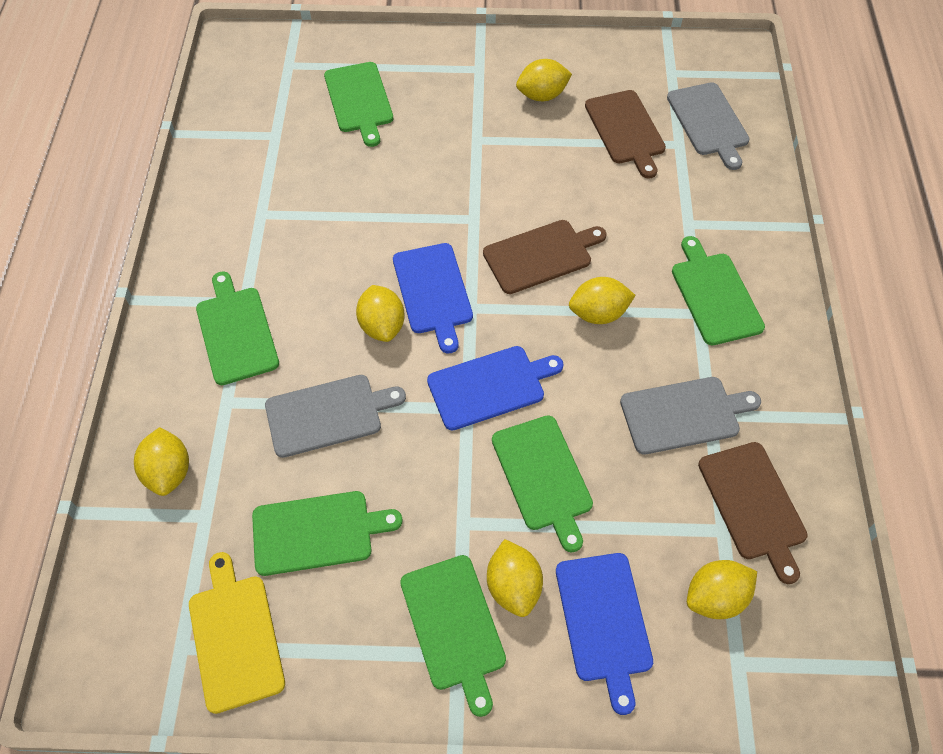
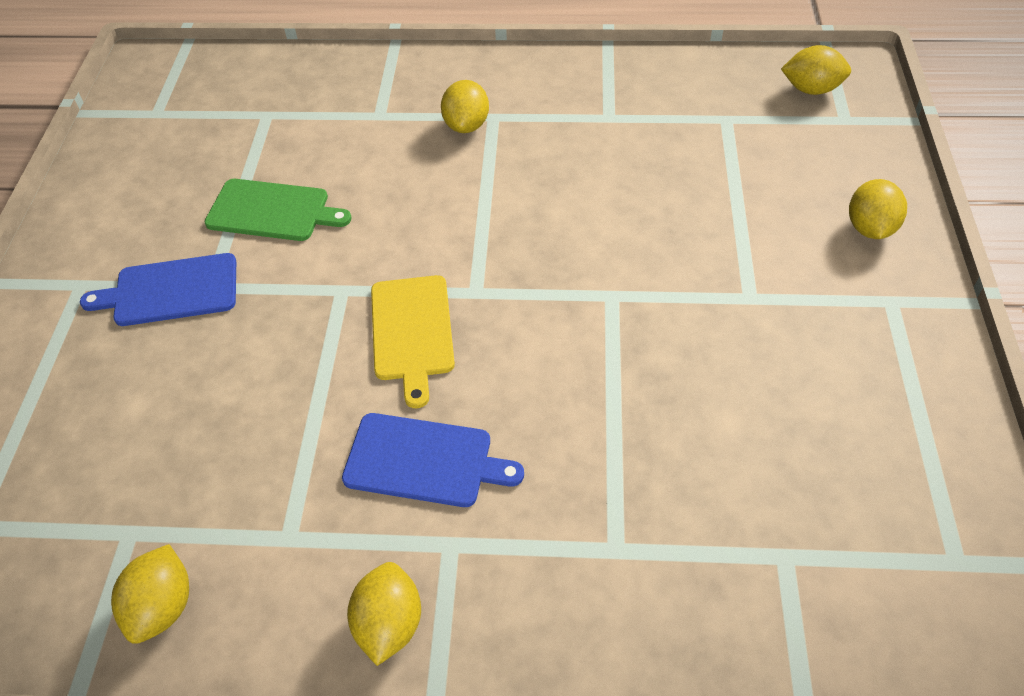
blue cutting board: [393,243,473,353] [427,346,564,430] [556,553,653,715] = 3 -> [80,253,236,326] [342,413,524,507] = 2
brown cutting board: [483,220,607,294] [585,90,666,178] [698,442,808,584] = 3 -> none = 0
green cutting board: [196,271,279,385] [252,491,402,576] [324,62,393,147] [400,555,506,717] [492,415,593,553] [672,236,765,346] = 6 -> [205,179,352,241] = 1
grey cutting board: [265,375,406,458] [620,377,761,455] [667,82,750,170] = 3 -> none = 0
yellow lemon: [134,427,189,496] [356,285,405,342] [487,539,543,617] [516,59,572,101] [569,277,636,324] [687,560,757,619] = 6 -> [111,544,189,644] [347,562,421,666] [441,80,489,133] [781,45,851,95] [849,179,907,239] = 5

